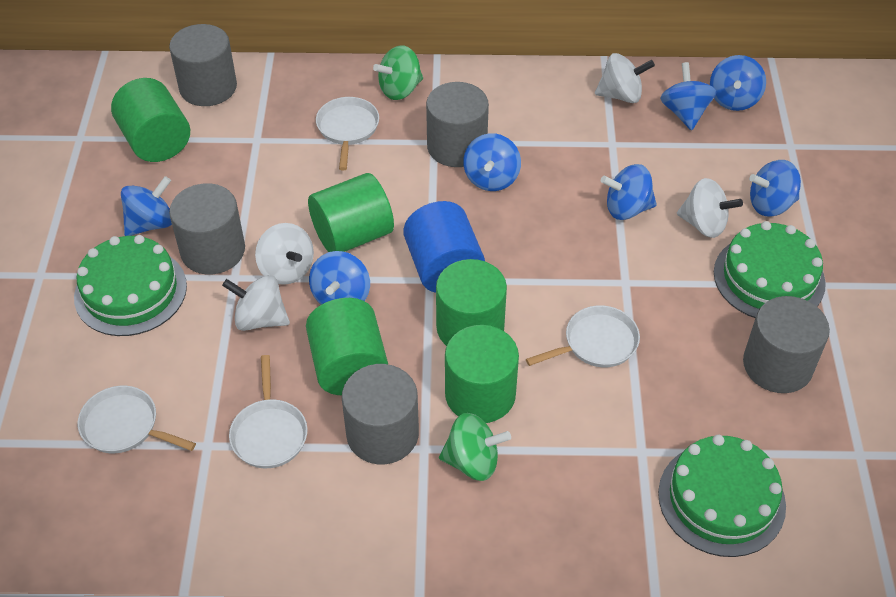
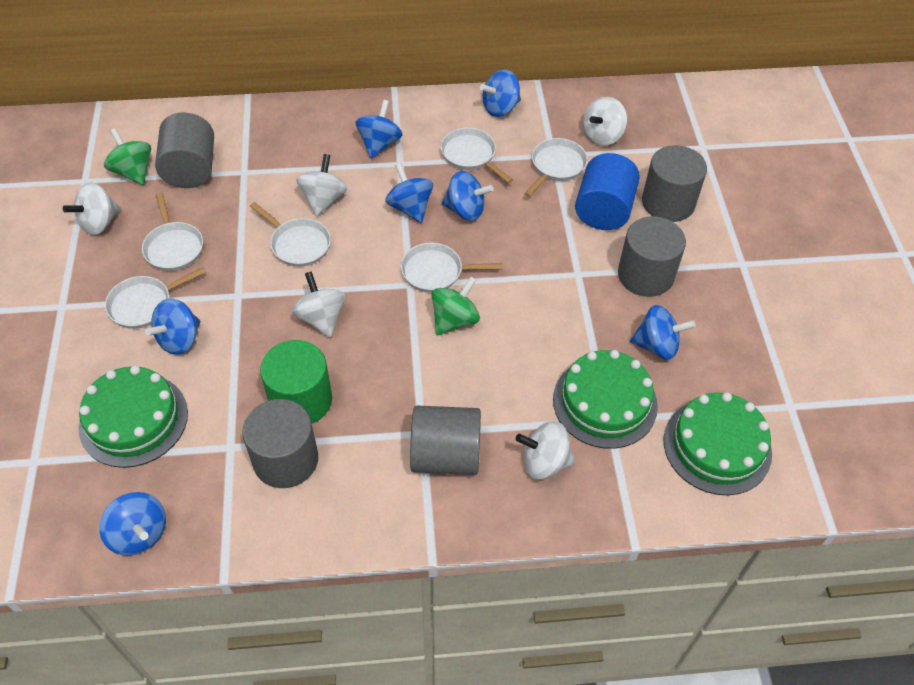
green cylinder: [111,78,190,162] [306,298,388,395] [308,173,394,252] [436,259,507,346] [445,325,519,423] = 5 -> [260,340,332,424] = 1
white pan: [78,386,196,453] [229,355,308,468] [316,97,379,170] [526,305,640,367] = 4 -> [105,267,206,329] [142,193,203,271] [250,202,331,267] [401,243,502,293] [441,128,513,183] [524,138,588,197] = 6
white spinning top: [222,275,290,331] [255,223,314,285] [595,53,655,103] [677,178,743,238] = 4 -> [63,182,121,235] [292,271,345,338] [297,154,347,217] [516,421,575,480] [583,97,627,146] = 5

